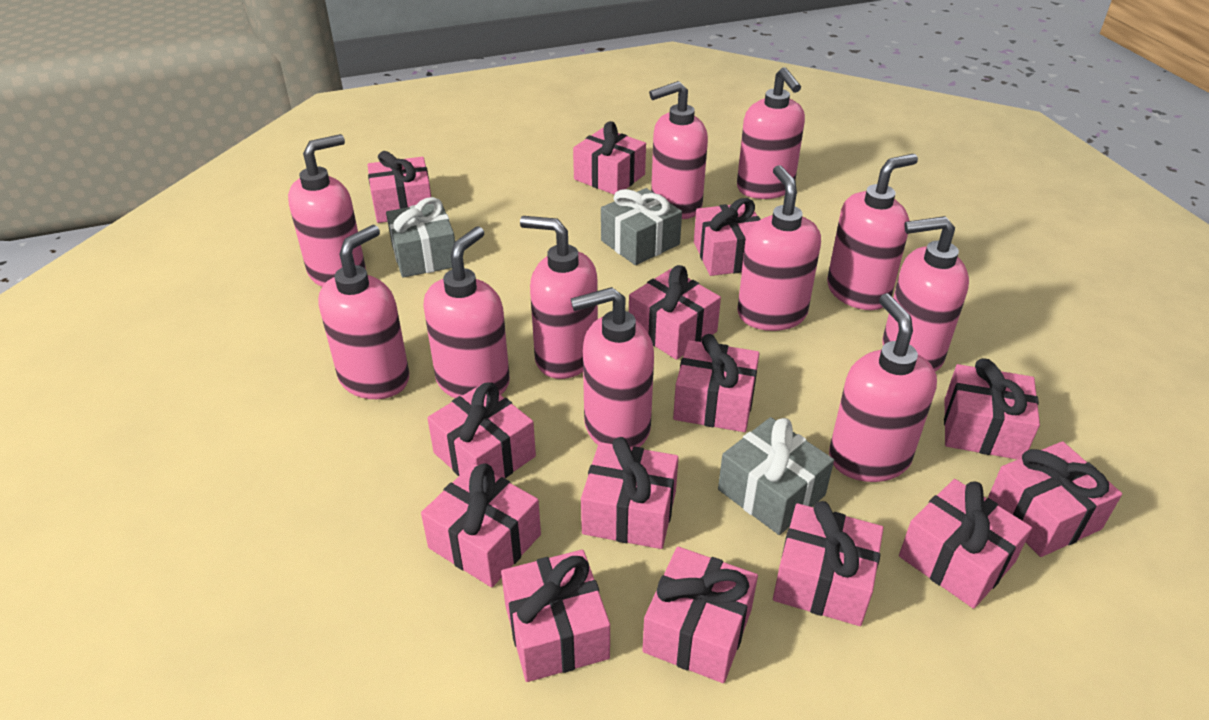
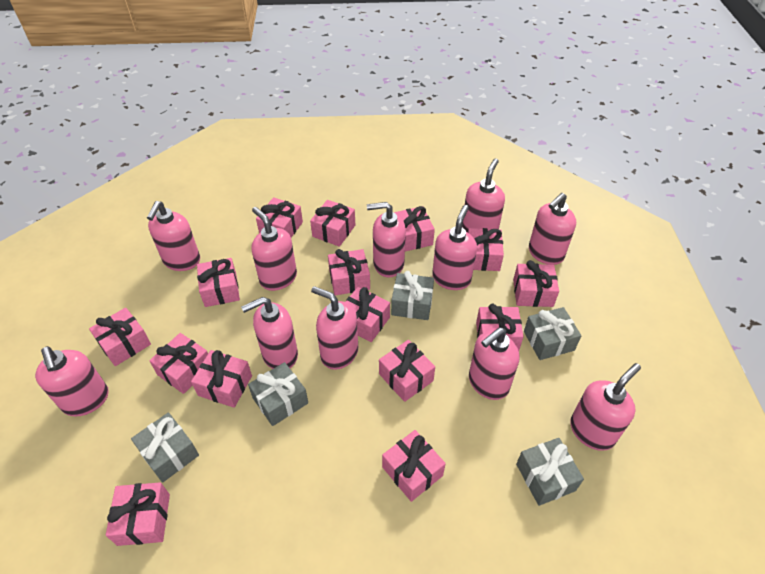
grey gift: [386,197,455,278] [601,188,682,265] [718,417,834,535] = 3 -> [131,412,199,483] [248,362,308,426] [391,271,434,320] [516,438,584,506] [524,307,581,360] = 5
pink gift: [368,151,431,223] [421,463,541,587] [427,382,536,478] [501,550,610,682] [573,121,646,195] [581,437,679,549] [629,265,721,360] [642,547,758,683] [673,334,759,432] [694,198,761,276] [773,501,884,626] [899,479,1032,609] [944,358,1040,460] [988,441,1122,557] = 14 -> [89,308,151,366] [106,483,170,546] [149,333,208,394] [191,350,252,408] [197,258,240,307] [256,197,303,237] [310,200,355,247] [328,249,370,296] [346,287,390,342] [379,340,435,402] [382,430,446,502] [394,206,435,252] [468,228,504,271] [476,304,524,351] [513,260,559,307] = 15

